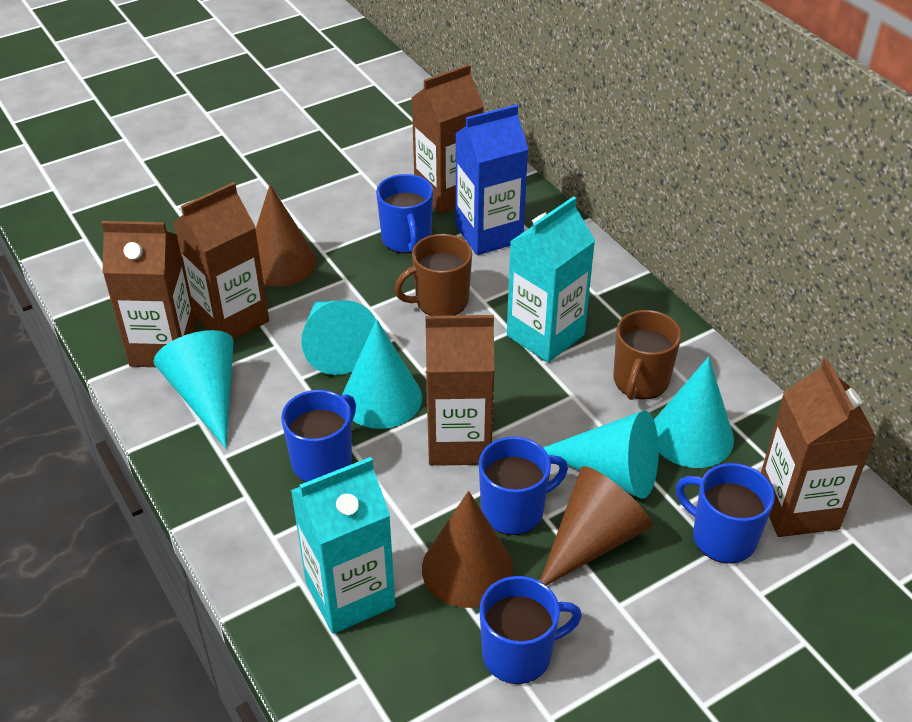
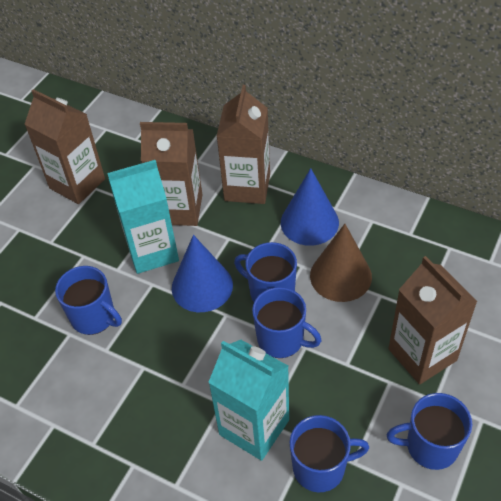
blue carton: [455,104,528,255] = 1 -> none = 0
blue cone: none = 0 -> [172,235,233,312] [281,168,339,246] = 2
brown carton: [101,221,197,367] [173,182,269,340] [412,64,484,214] [426,315,494,466] [761,358,876,537] = 5 -> [25,89,105,204] [140,122,202,226] [217,85,270,204] [388,256,477,385] = 4
brown cone: [255,185,317,287] [422,491,514,608] [540,466,652,586] = 3 -> [310,224,372,302] = 1
brown mug: [394,234,472,316] [613,310,682,400] = 2 -> none = 0
turquoise cone: [154,330,233,448] [301,300,376,375] [342,319,422,429] [543,410,659,499] [654,357,734,468] = 5 -> none = 0

